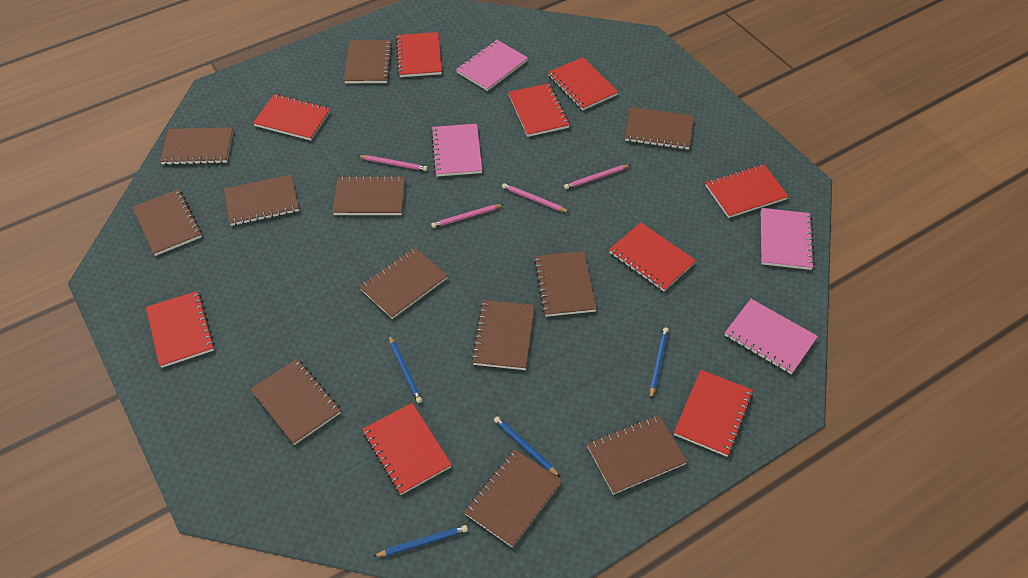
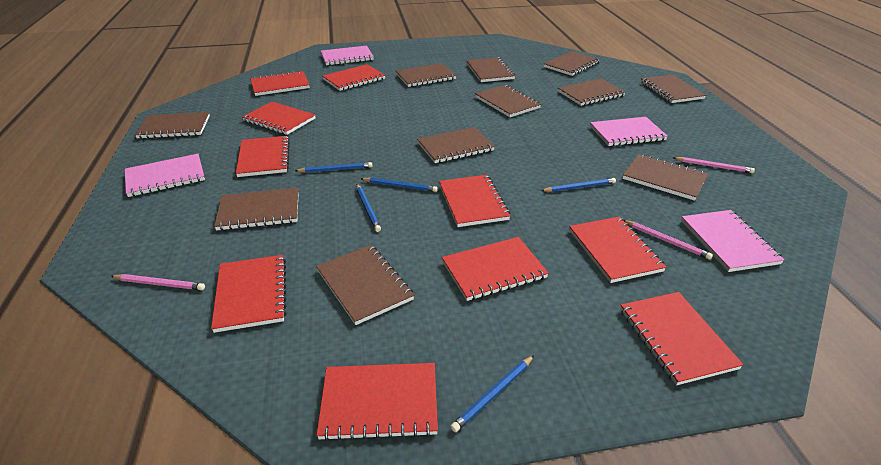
blue pencil: [373,525,468,557] [389,335,422,403] [494,416,560,477] [650,328,669,399] = 4 -> [295,162,372,173] [356,184,381,232] [361,177,438,192] [450,355,534,432] [541,178,616,192] = 5
brown notebook: [132,189,202,256] [160,127,233,165] [224,175,299,226] [250,359,341,445] [333,176,405,215] [344,40,392,83] [359,247,448,319] [464,449,562,548] [471,300,535,370] [534,251,597,317] [587,415,687,495] [625,107,694,150] = 12 -> [135,112,210,139] [214,188,299,230] [316,245,414,325] [396,63,456,87] [417,127,495,163] [466,57,515,82] [475,85,541,117] [543,51,600,76] [558,78,626,106] [623,154,709,201] [641,74,706,103] = 11
pink pencil: [358,155,428,171] [431,204,504,228] [502,183,569,212] [564,165,630,189] = 4 -> [111,274,205,290] [624,220,713,260] [674,157,755,173] = 3
red notebook: [146,291,215,368] [253,94,331,141] [362,403,452,495] [396,32,442,77] [508,83,570,137] [548,57,618,111] [609,222,696,291] [674,370,753,457] [706,164,789,218] = 9 -> [211,255,287,333] [236,136,290,177] [242,102,316,135] [250,71,310,96] [316,363,438,441] [323,64,385,91] [439,175,511,227] [442,237,549,301] [569,217,666,283] [620,292,744,385] = 10

